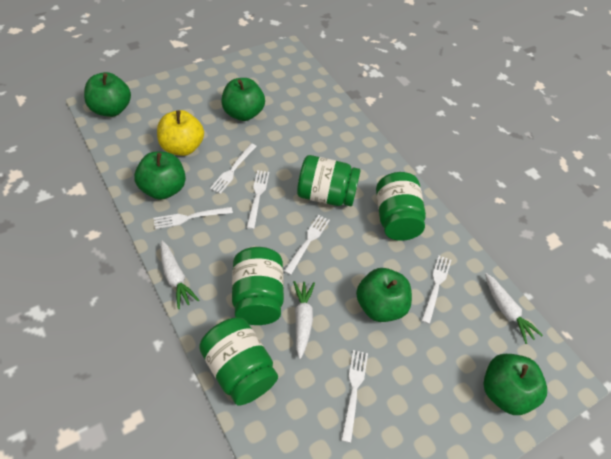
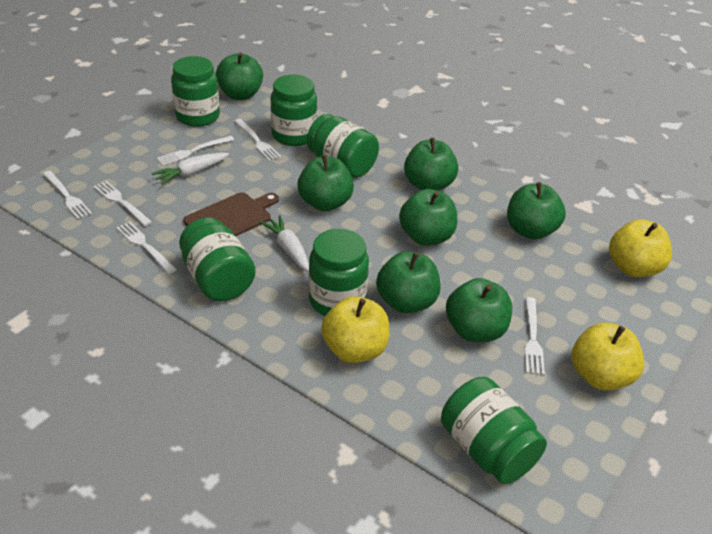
brown cutting board: none = 0 -> [183,192,279,236] = 1
green apple: [84,72,131,117] [134,152,186,200] [221,78,265,121] [356,268,412,322] [483,354,547,415] = 5 -> [216,52,263,100] [298,155,354,211] [376,251,440,314] [399,189,457,246] [404,138,458,191] [446,278,512,342] [507,182,566,240] = 7
green jar: [199,317,278,405] [232,247,284,325] [297,155,361,206] [376,172,426,241] = 4 -> [171,56,220,127] [179,217,256,301] [271,75,317,146] [307,114,379,178] [309,229,369,316] [441,377,547,484] = 6
white carrot: [160,240,200,309] [293,281,315,359] [485,273,543,344] = 3 -> [152,153,229,185] [259,215,309,272] = 2
yellow apple: [157,110,204,156] = 1 -> [321,296,389,363] [572,322,644,391] [609,219,672,277] = 3

